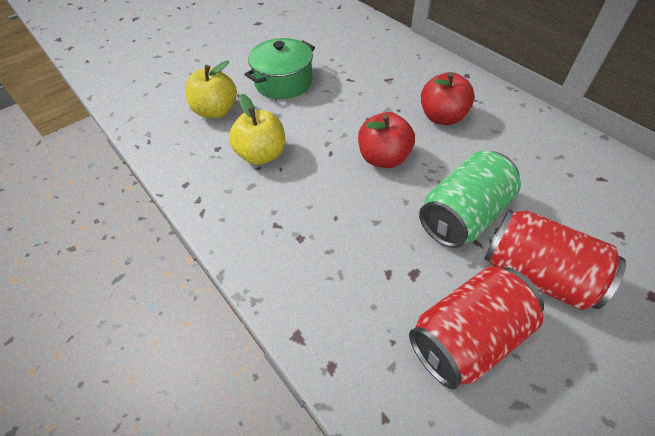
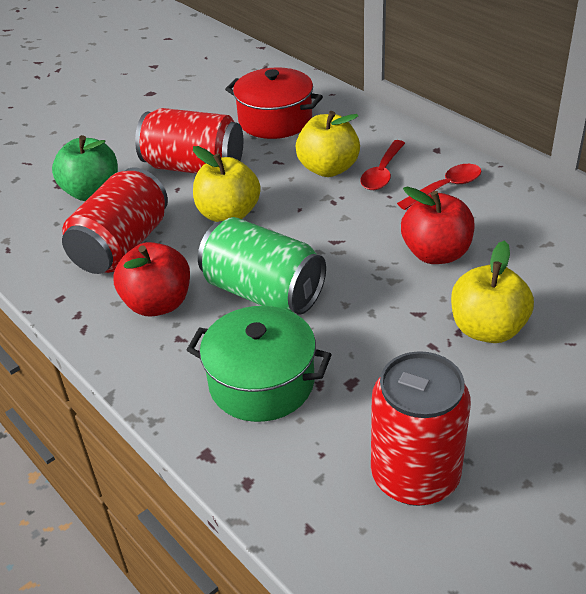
green apple: none = 0 -> [52,135,118,201] = 1
red can: [409,267,544,389] [484,209,626,310] = 2 -> [62,168,168,274] [135,108,243,174] [371,351,471,506] = 3
red pot: none = 0 -> [225,67,323,139] = 1
red spoon: none = 0 -> [360,140,405,190] [397,164,482,210] = 2
yellow apple: [185,60,237,118] [229,94,285,165] = 2 -> [193,146,261,222] [296,111,360,177] [451,240,534,343] = 3

